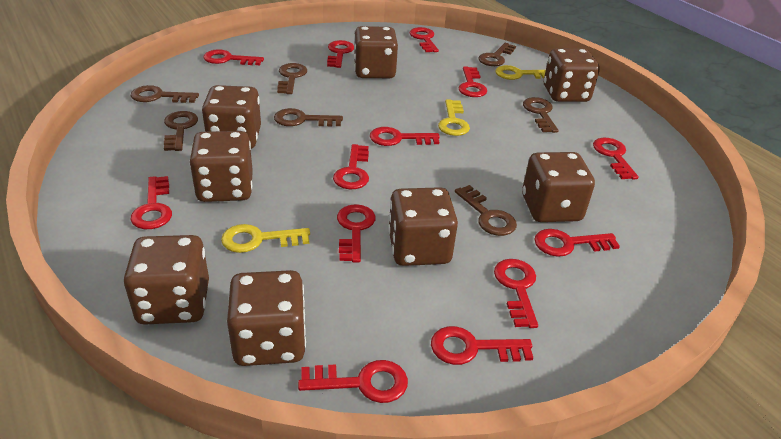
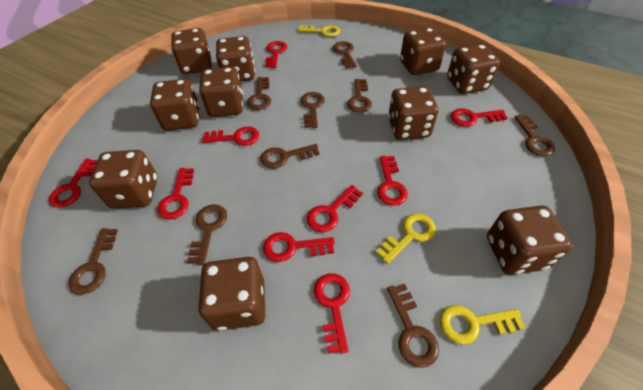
brown dice: [124,235,209,325] [189,131,253,202] [202,85,261,149] [227,270,306,366] [354,26,398,78] [388,187,458,266] [522,152,595,222] [544,48,600,102] = 8 -> [89,150,157,209] [150,79,199,131] [171,28,212,74] [198,257,265,331] [199,67,243,117] [216,36,255,81] [388,86,438,140] [400,27,446,75] [447,44,500,94] [487,205,572,275] = 10
brown key: [130,85,199,103] [164,111,198,151] [274,108,343,126] [277,63,307,94] [455,185,517,236] [478,43,516,66] [523,97,559,133] = 7 -> [69,228,118,295] [187,204,227,265] [247,77,271,110] [261,144,320,168] [301,92,325,128] [333,41,357,69] [347,79,372,113] [387,283,439,368] [514,115,555,156] = 9
red key: [131,176,172,229] [203,49,264,65] [298,360,408,403] [327,40,354,68] [333,144,369,189] [337,204,376,262] [370,127,440,146] [410,27,439,52] [431,326,533,365] [459,67,487,97] [494,259,538,328] [534,229,620,257] [593,138,639,180] = 13 -> [49,159,98,208] [157,168,194,220] [202,126,259,146] [263,232,335,262] [265,41,287,68] [307,185,363,232] [314,273,350,354] [377,156,408,206] [451,108,508,127] = 9

